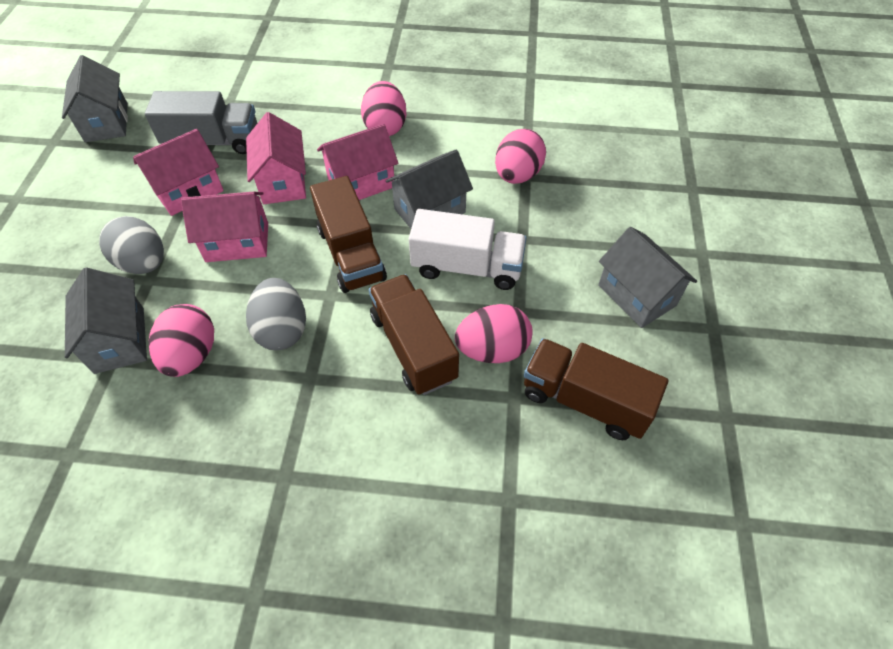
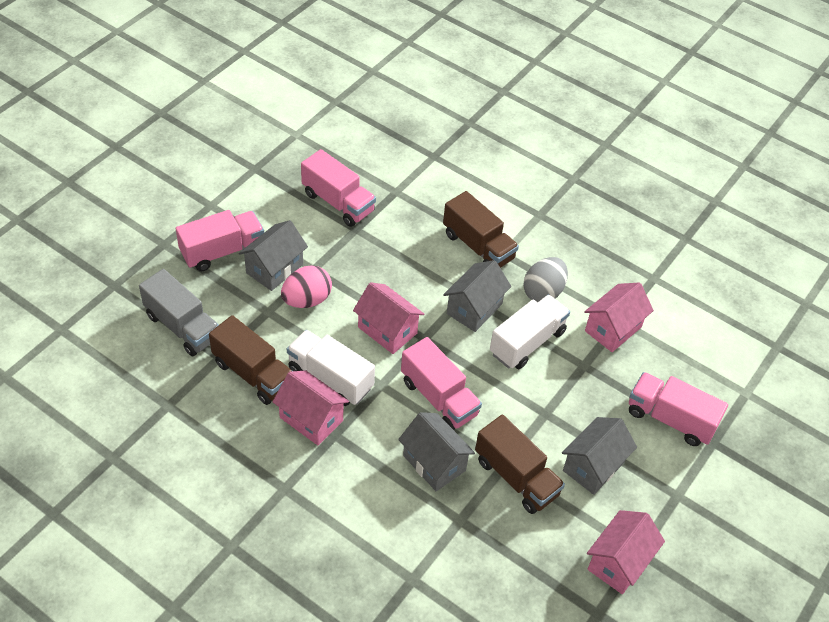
grey egg: [99,216,164,274] [246,278,306,350] = 2 -> [523,257,568,302] = 1
pink egg: [149,304,214,377] [361,81,406,136] [455,304,533,363] [495,129,546,184] = 4 -> [281,265,332,308] = 1
pink truck: none = 0 -> [176,210,264,272] [301,149,376,227] [401,337,482,430] [629,372,728,446] = 4
white truck: [409,209,527,290] = 1 -> [287,330,375,406] [490,295,570,369] = 2

